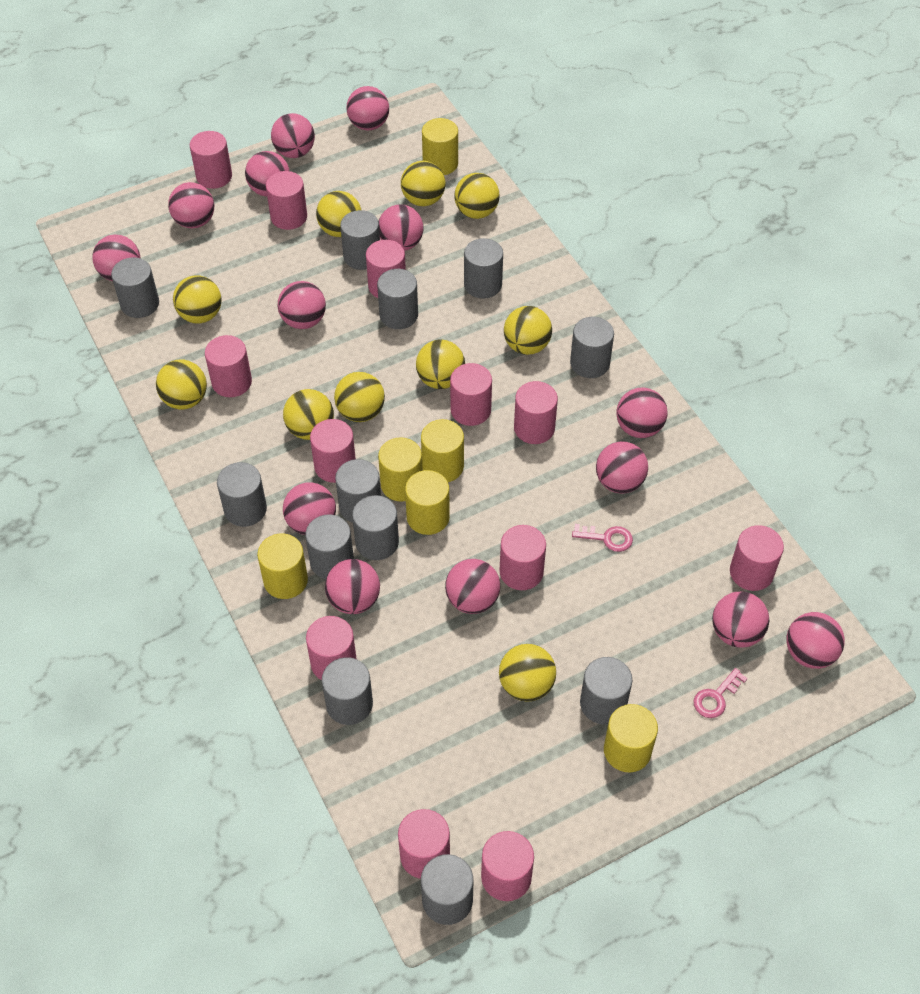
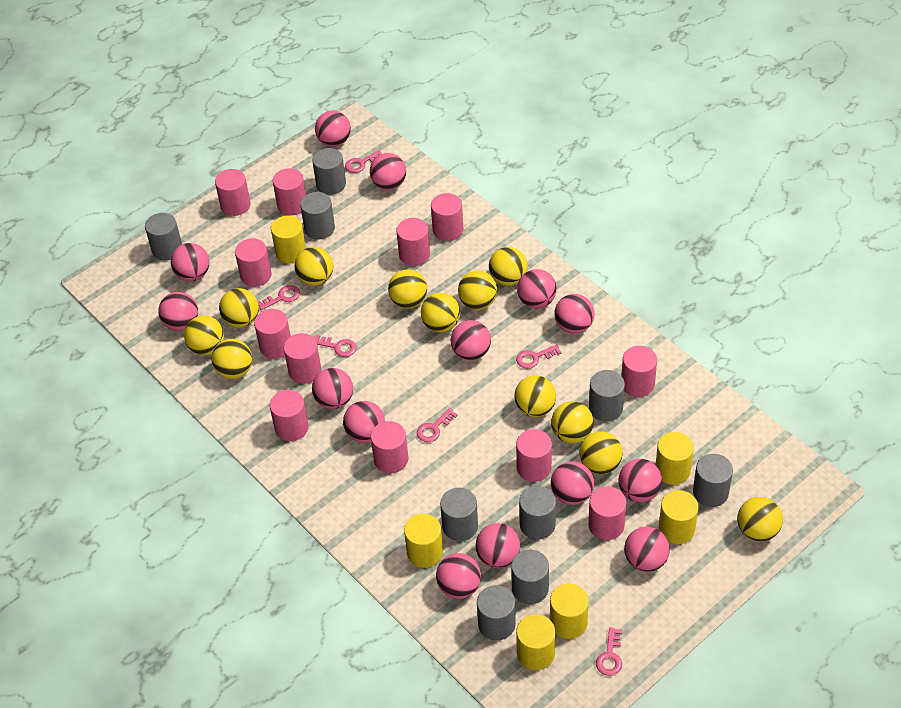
grey cylinder: [111,257,159,318] [217,462,267,527] [305,514,354,579] [322,657,373,725] [335,459,381,523] [340,210,380,270] [352,495,399,560] [377,269,418,329] [421,854,473,925] [464,238,503,299] [570,317,614,378] [580,657,632,724] = 12 -> [145,213,182,260] [300,192,335,239] [312,148,346,195] [440,488,478,541] [477,585,516,641] [511,550,549,604] [519,486,556,539] [589,370,625,422] [693,454,733,507] = 9
pink key: [572,524,633,552] [693,668,748,718] = 2 -> [258,285,300,310] [315,334,357,357] [345,150,382,173] [417,408,458,442] [516,344,561,369] [596,627,622,676] = 6
yellow ball: [156,360,207,409] [173,275,222,323] [283,389,334,440] [316,191,361,237] [334,372,385,422] [401,161,446,206] [416,340,465,389] [454,173,499,219] [499,644,556,702] [504,306,552,355] = 10 -> [184,315,224,355] [212,339,252,379] [219,288,259,328] [295,247,333,286] [388,269,427,308] [421,293,460,332] [458,271,497,310] [489,247,528,286] [514,375,556,417] [551,401,594,444] [579,431,623,474] [737,497,783,542] = 12

